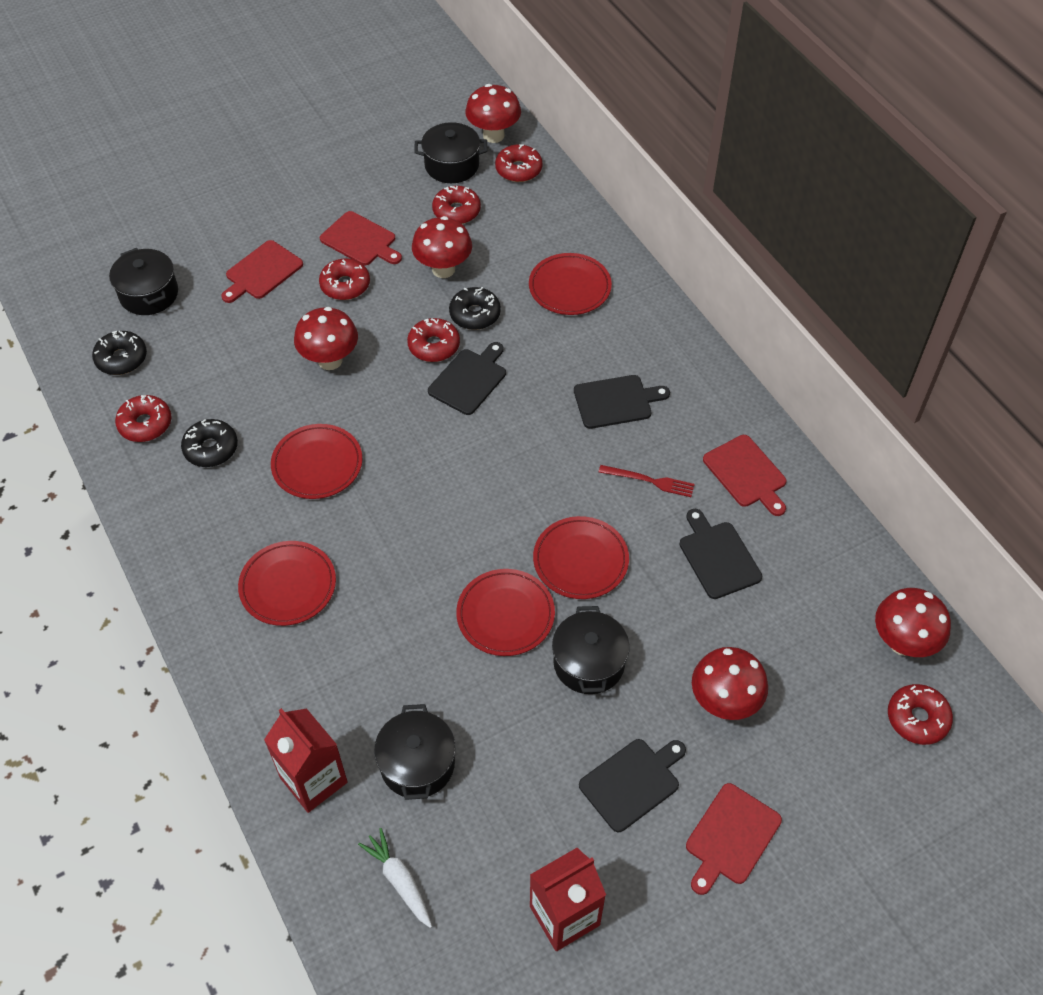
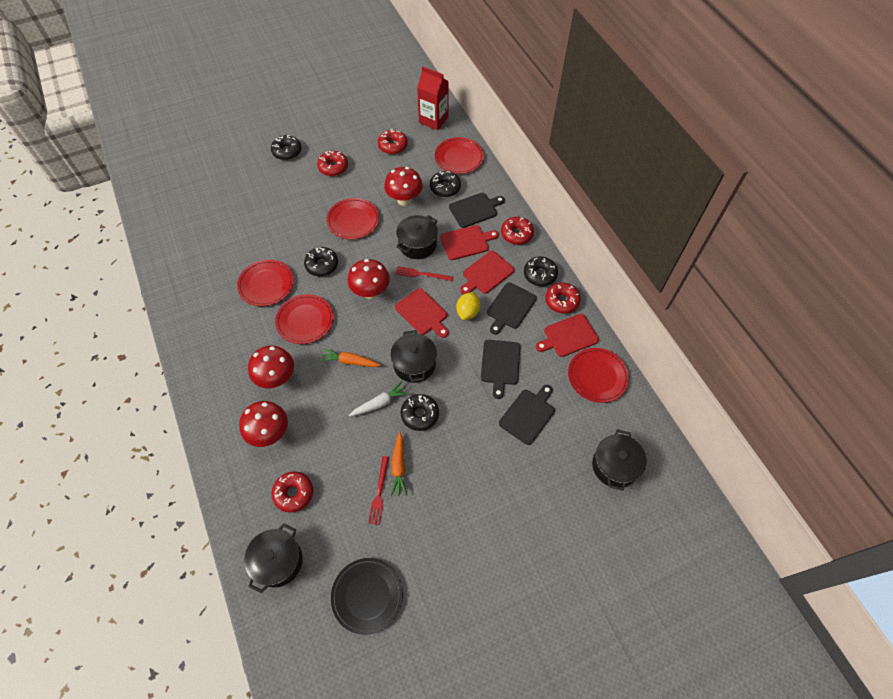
black donut: [92,331,147,375] [181,419,238,467] [449,287,501,330] = 3 -> [271,135,302,160] [304,247,338,276] [401,394,439,431] [430,171,461,197] [524,256,558,286] = 5
black plate: none = 0 -> [331,558,403,635] = 1
orange carrot: none = 0 -> [320,348,381,367] [390,432,407,496] = 2
red carton: [264,708,348,813] [530,848,606,951] = 2 -> [417,67,449,130] = 1
red donut: [115,395,171,442] [319,259,370,300] [407,318,460,362] [432,186,481,224] [495,144,542,182] [888,684,953,745] = 6 -> [272,471,313,513] [317,151,348,176] [378,129,408,154] [501,217,534,245] [545,282,581,314] = 5
red fork: [599,465,695,497] = 1 -> [368,456,389,525] [396,266,453,281] = 2
red mushroom: [294,307,358,370] [412,216,472,278] [465,84,521,143] [692,647,768,720] [875,588,951,657] = 5 -> [239,401,288,447] [248,345,294,388] [348,259,390,299] [384,167,423,206] = 4
yellow lemon: none = 0 -> [456,292,481,320] = 1

